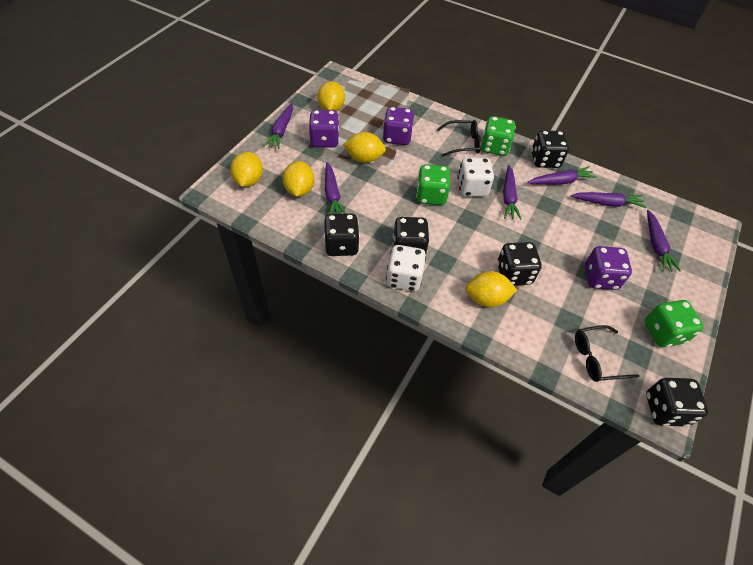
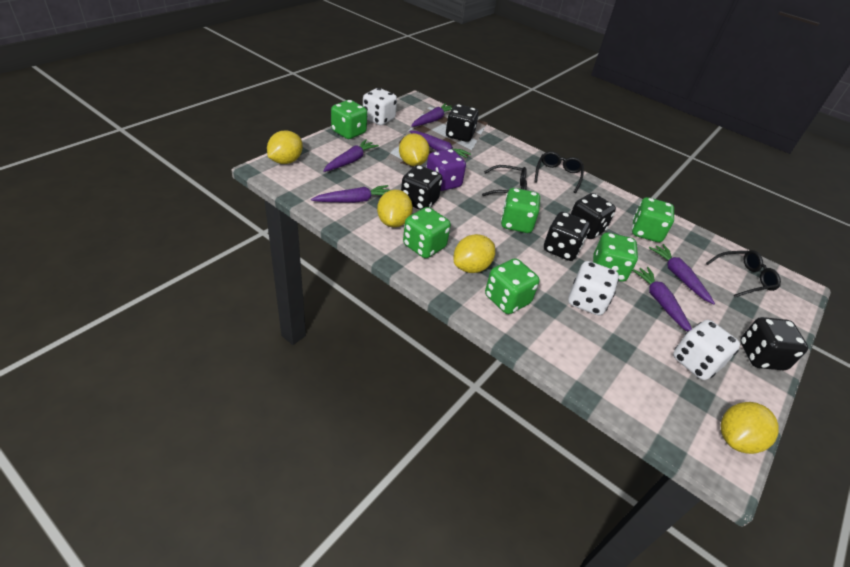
black glasses: [437,120,481,157] [575,325,640,382] = 2 -> [482,165,527,196] [534,151,584,193] [706,250,781,297] = 3
green dice: [416,164,450,205] [481,116,516,156] [645,300,704,348] = 3 -> [331,100,367,139] [403,207,451,258] [485,258,540,314] [501,188,540,233] [593,233,638,282] [632,197,674,242] = 6
purple dice: [309,110,339,148] [383,107,414,145] [585,246,632,290] = 3 -> [426,149,466,191] = 1
white dice: [386,245,426,291] [457,158,494,197] = 2 -> [363,88,397,125] [568,261,619,316] [673,320,740,380] = 3

